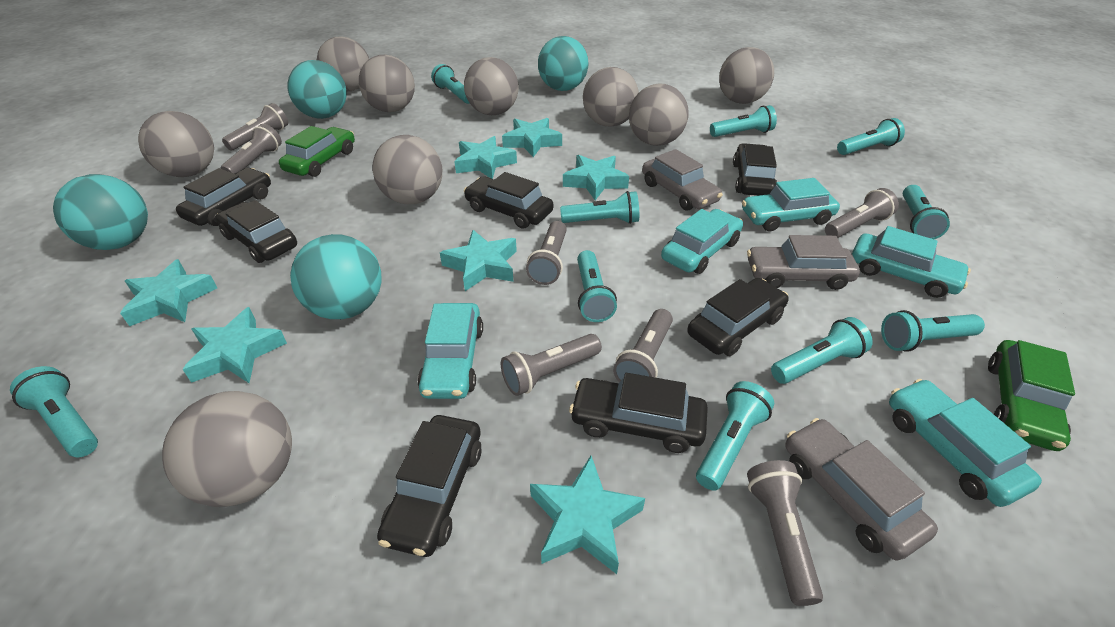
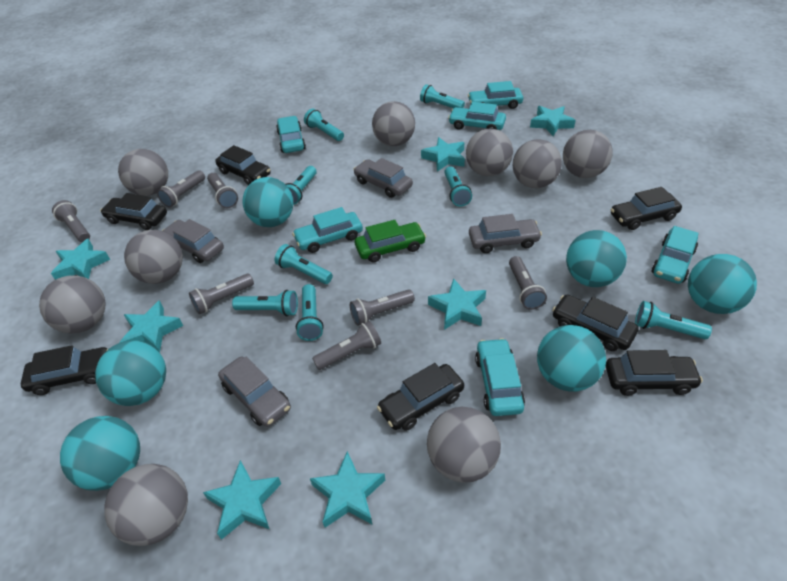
green car: [279,126,355,177] [988,340,1075,451] = 2 -> [355,220,426,263] = 1
grey car: [642,149,723,210] [747,235,860,290] [785,418,938,561] = 3 -> [162,219,224,263] [218,356,291,427] [353,158,413,198] [469,214,542,253] = 4
turquoise ball: [53,174,148,250] [287,60,347,119] [290,234,381,319] [538,36,588,91] = 4 -> [60,416,140,491] [95,341,166,406] [242,177,293,227] [537,325,606,392] [566,230,627,287] [688,254,757,314] = 6
turquoise car: [418,303,483,399] [661,209,743,274] [742,178,840,231] [852,226,971,298] [889,379,1042,507] = 5 -> [276,116,306,153] [292,207,363,253] [448,102,506,130] [468,81,523,109] [475,338,525,416] [652,226,699,284] = 6
turquoise flashlight: [10,366,98,457] [431,64,470,104] [560,191,639,224] [577,250,617,322] [696,381,774,491] [710,105,777,137] [771,317,872,384] [837,118,905,155] [881,310,985,352] [903,185,950,239] = 10 -> [232,290,298,316] [275,244,333,284] [285,166,317,205] [296,284,324,341] [304,109,344,141] [420,84,465,108] [444,166,472,207] [635,301,712,339] = 8

